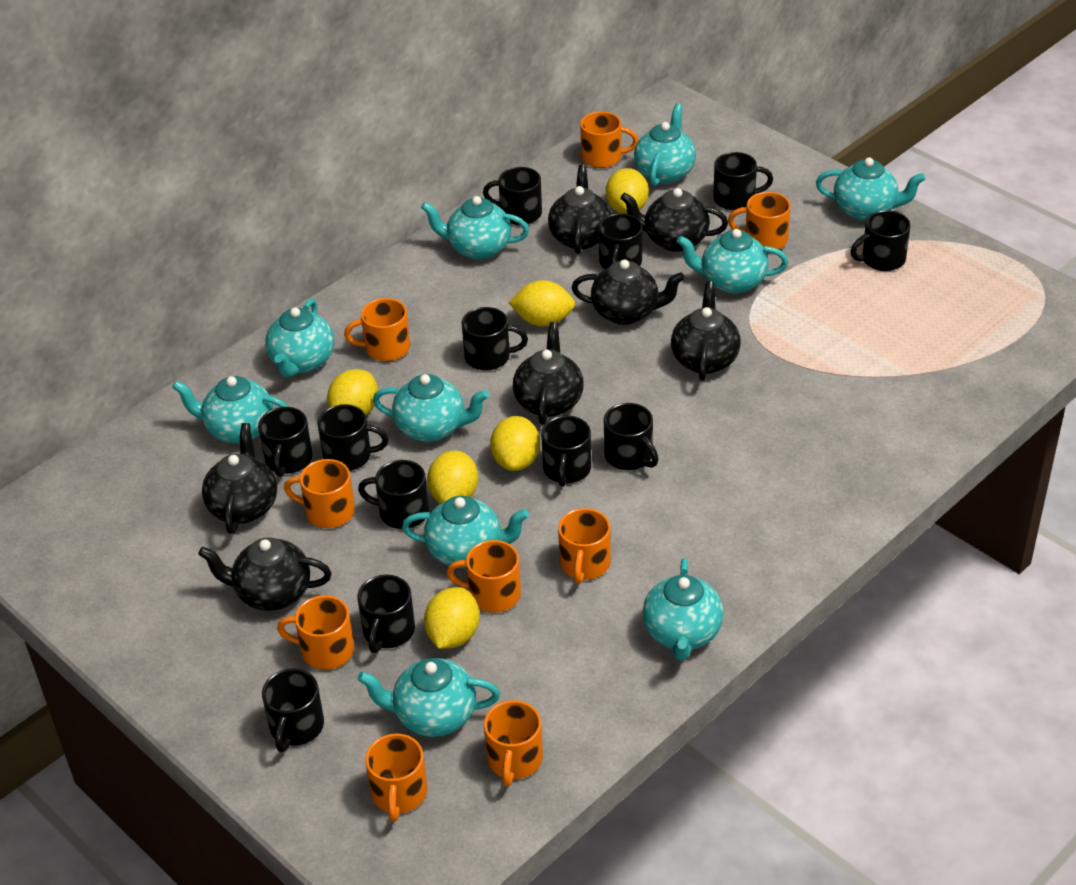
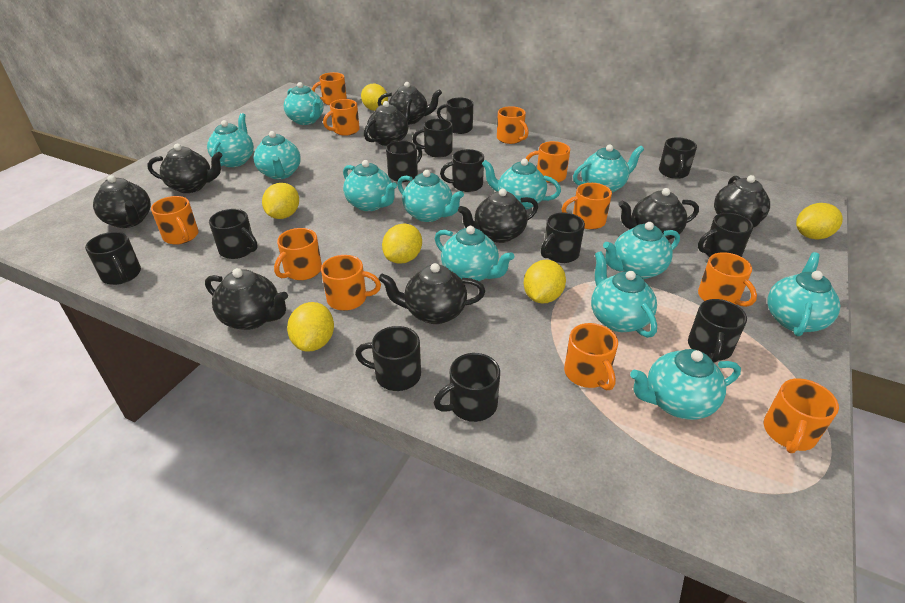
black teapot: [198,537,331,611] [202,423,277,534] [513,322,584,425] [548,165,612,254] [572,260,685,325] [621,188,728,252] [671,281,741,381] = 7 -> [93,175,151,228] [147,144,223,193] [205,268,288,330] [364,98,412,146] [378,82,442,124] [378,263,485,324] [458,188,538,243] [618,188,699,240] [714,175,770,228] = 9
orange mug: [277,595,354,670] [284,459,355,528] [344,298,410,361] [365,733,427,822] [447,540,521,613] [484,700,543,787] [558,508,611,584] [580,111,638,168] [728,192,791,249] = 9 -> [151,196,199,245] [274,228,322,280] [312,72,347,105] [321,255,381,311] [323,99,360,136] [497,106,529,144] [526,141,570,183] [562,183,612,230] [564,323,618,390] [698,252,757,307] [764,378,839,453] = 11
turquoise teapot: [172,376,289,444] [265,298,334,378] [358,658,500,737] [373,374,489,442] [402,496,529,568] [421,196,529,260] [634,104,696,187] [643,558,724,661] [677,229,788,294] [816,158,926,221] = 10 -> [207,113,254,167] [254,131,301,179] [284,82,323,125] [343,160,397,211] [397,170,464,222] [435,226,514,281] [482,159,561,209] [573,145,644,193] [591,251,657,338] [603,222,680,279] [630,349,741,420] [767,252,840,337] = 12

